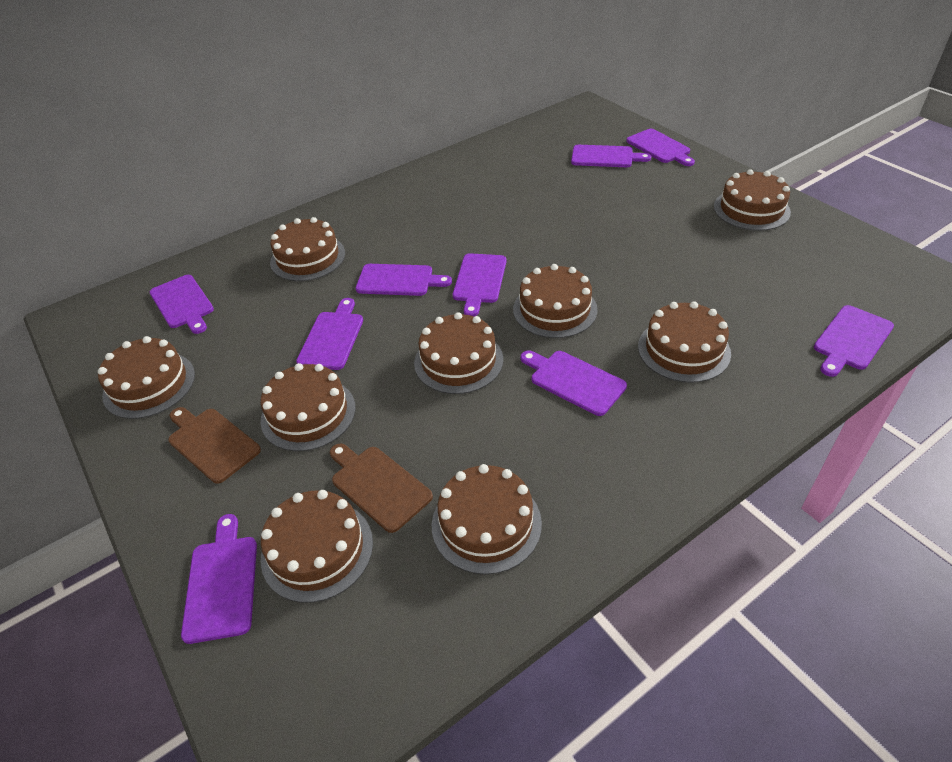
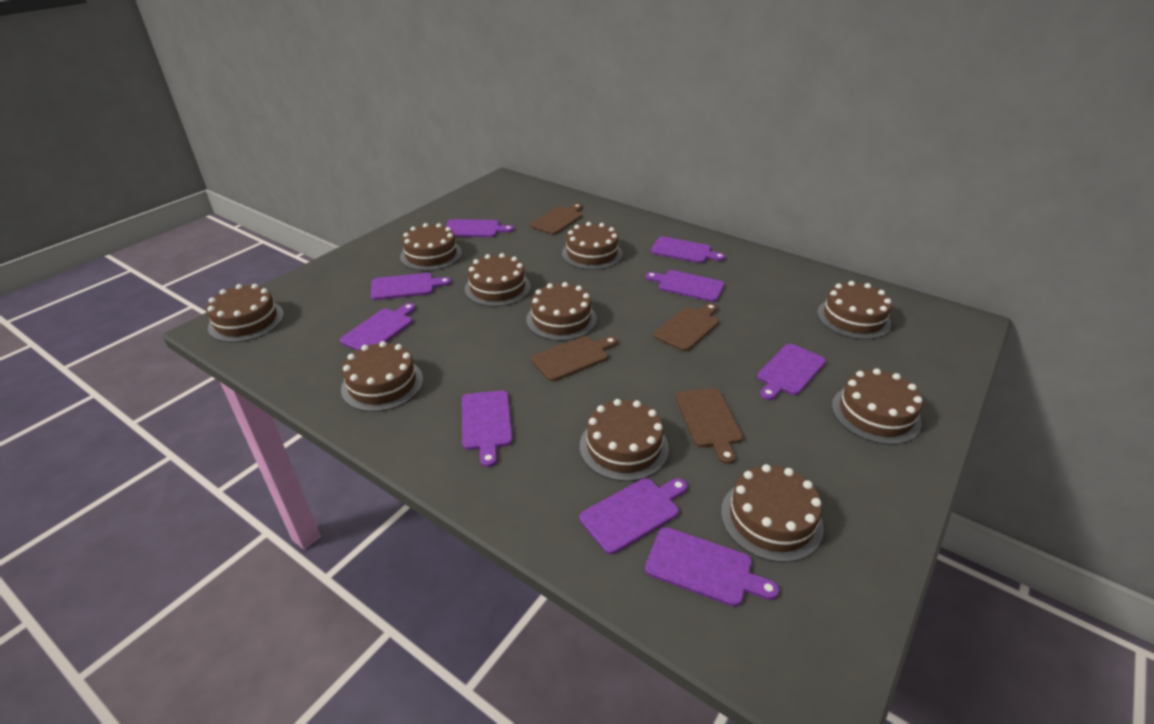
brown cake: [98,336,195,419] [261,363,356,451] [261,490,373,603] [270,217,345,281] [414,312,503,394] [432,464,542,575] [513,264,598,338] [638,301,731,383] [714,169,791,231] = 9 -> [207,284,284,342] [341,341,423,412] [400,223,462,271] [465,253,531,307] [526,282,597,341] [562,222,623,270] [580,399,669,481] [721,464,824,562] [817,281,892,339] [832,368,923,445] = 10
brown cutting board: [168,407,261,484] [330,444,433,533] = 2 -> [531,204,582,235] [531,336,617,381] [654,303,719,351] [676,388,743,464] = 4

